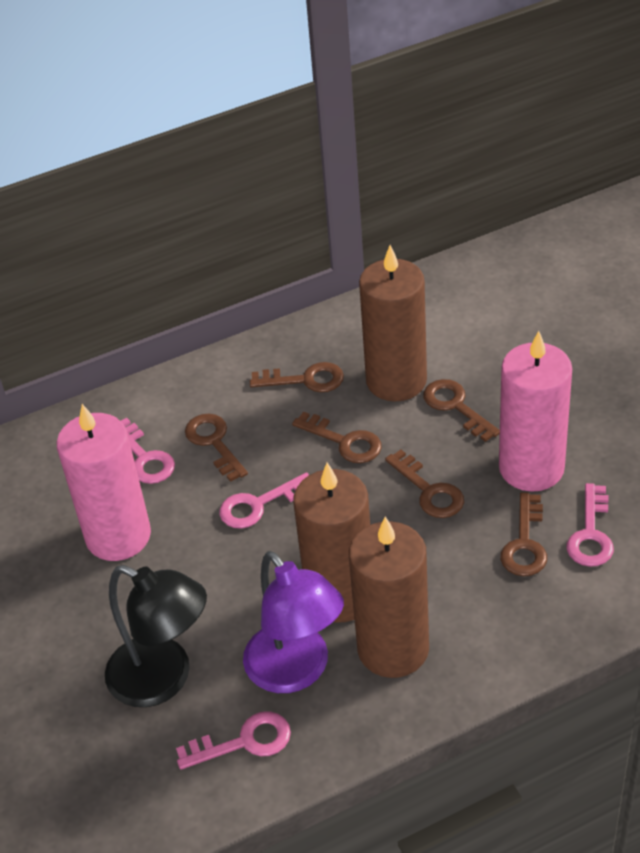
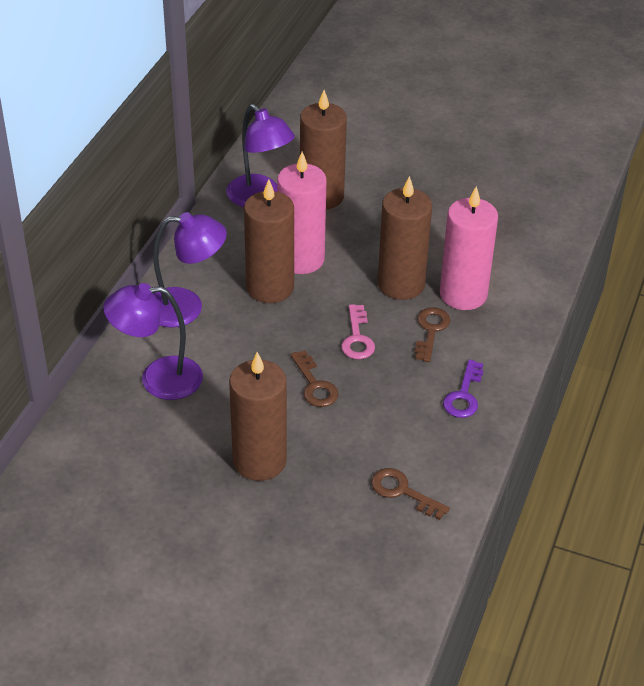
black lamp: [105,565,207,707] = 1 -> none = 0
brown candle: [293,462,370,623] [349,517,429,678] [359,245,427,401] = 3 -> [229,352,287,481] [244,179,294,303] [300,90,347,209] [378,176,432,300] = 4
brown key: [185,414,248,482] [250,362,344,392] [292,412,382,463] [385,450,464,518] [423,379,500,442] [500,492,547,576] = 6 -> [291,350,339,407] [371,468,450,520] [415,307,450,362] = 3
pink key: [121,418,175,484] [176,711,291,770] [219,472,309,529] [567,483,614,567] = 4 -> [341,304,375,359] = 1
purple key: none = 0 -> [443,360,483,418] = 1
purple lamp: [243,551,344,693] = 1 -> [103,283,203,400] [153,212,227,328] [226,104,295,207] = 3

